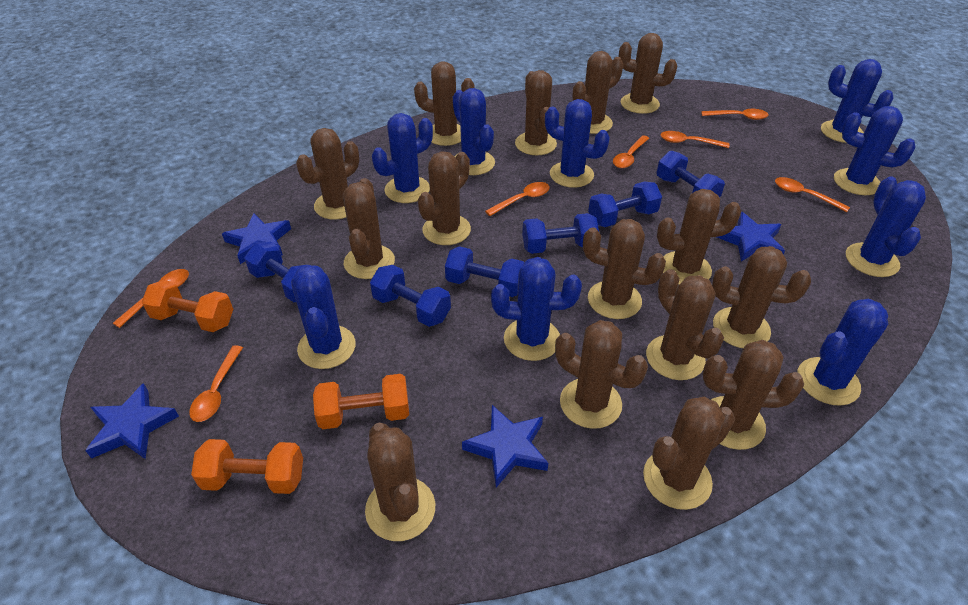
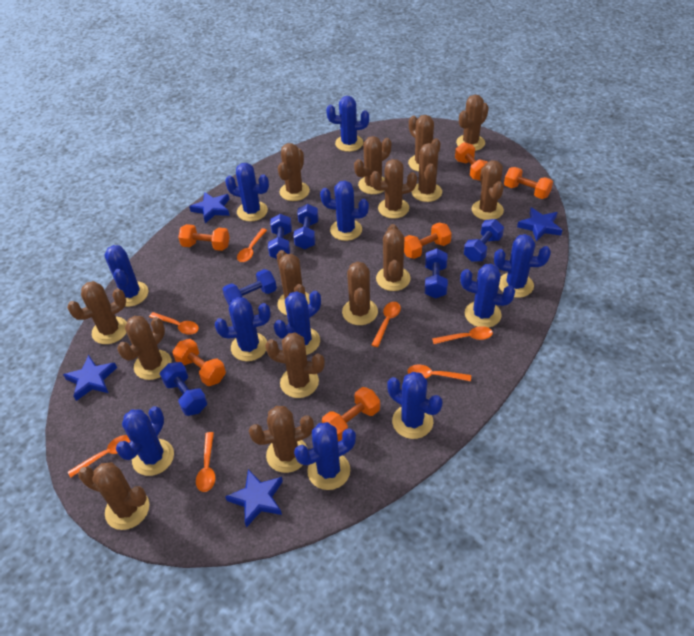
blue cactus: [291,265,356,369] [372,113,433,203] [453,88,495,175] [491,257,582,361] [545,99,610,188] [797,299,888,406] [821,59,894,143] [834,106,915,195] [846,176,926,277] = 9 -> [104,245,148,307] [116,406,174,476] [215,297,271,361] [225,163,269,221] [274,291,321,355] [294,422,356,490] [320,181,369,241] [326,96,369,152] [387,372,443,439] [460,264,515,328] [494,234,551,298] = 11
orange dumbbell: [142,280,233,332] [191,439,303,494] [313,374,409,429] = 3 -> [172,339,226,386] [178,224,230,251] [322,387,380,441] [404,223,452,259] [455,142,488,181] [504,167,553,199] = 6

